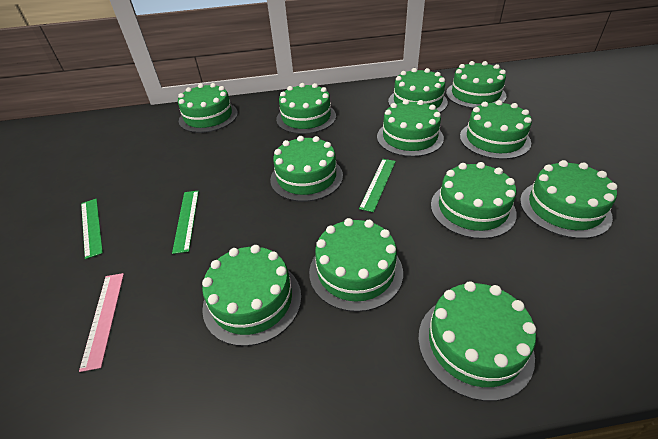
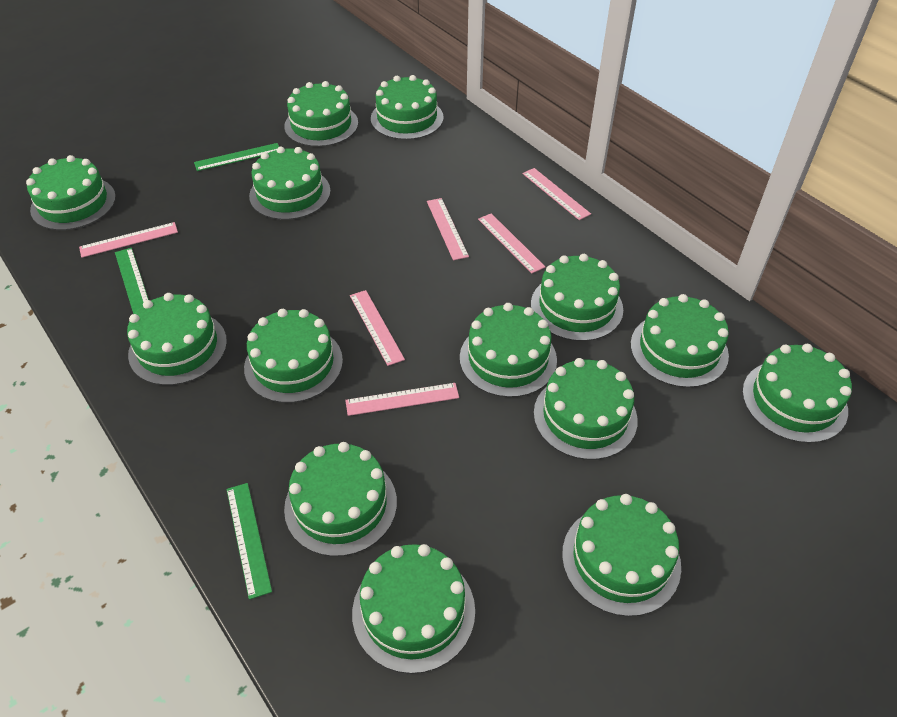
green cake: [178,83,238,133] [202,245,301,346] [270,136,343,202] [276,83,336,134] [309,218,403,312] [377,99,444,157] [388,68,448,113] [418,281,536,401] [431,162,517,239] [446,61,506,109] [460,100,532,159] [520,160,617,239] = 12 -> [26,155,116,230] [127,293,227,386] [244,309,343,403] [249,147,331,220] [284,81,358,147] [284,442,397,557] [352,544,475,674] [371,75,444,140] [460,303,557,397] [531,254,623,341] [534,358,638,460] [562,494,681,617] [631,294,729,388] [742,344,852,443] = 14
pink ruler: [79,273,124,372] = 1 -> [79,222,178,258] [345,383,459,416] [350,290,405,366] [427,198,469,260] [478,213,545,273] [522,168,591,220] = 6

